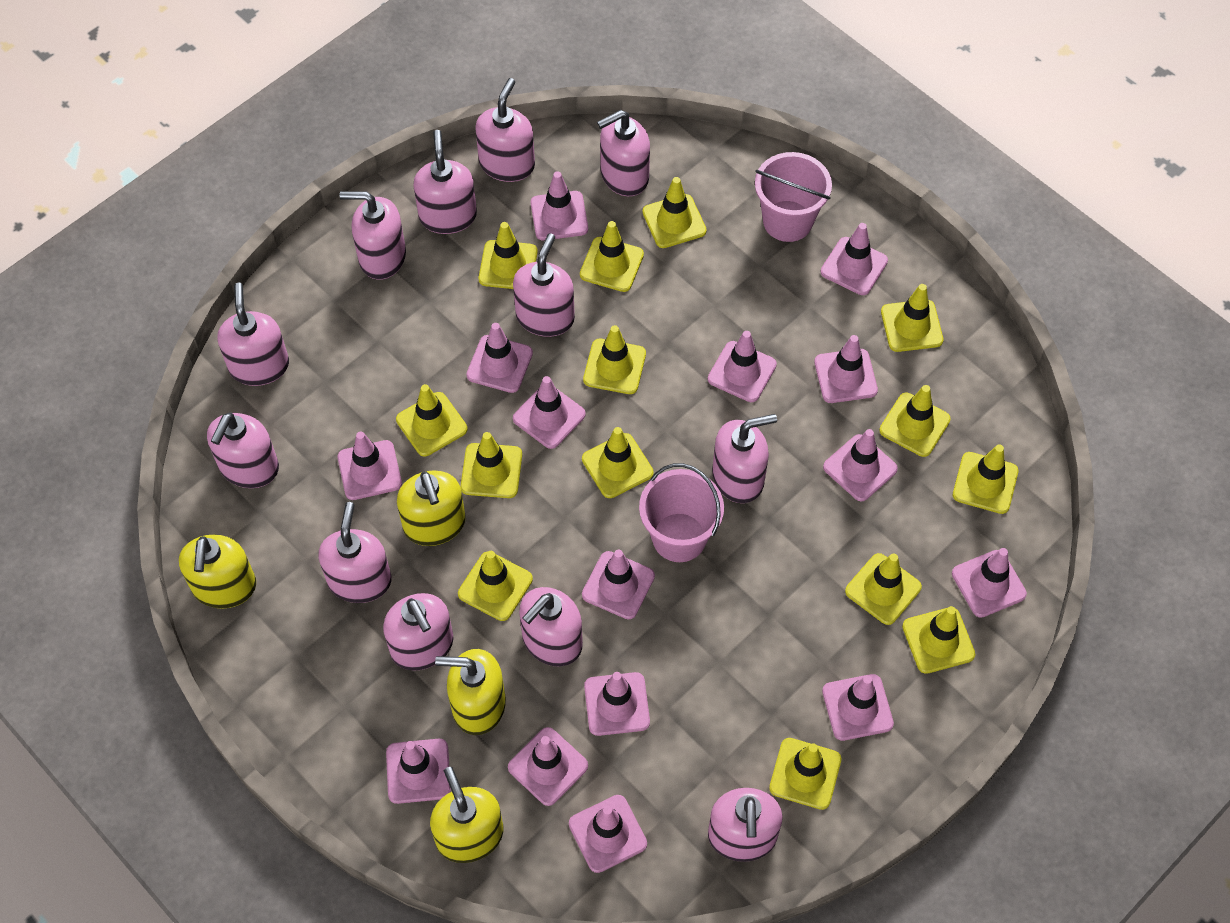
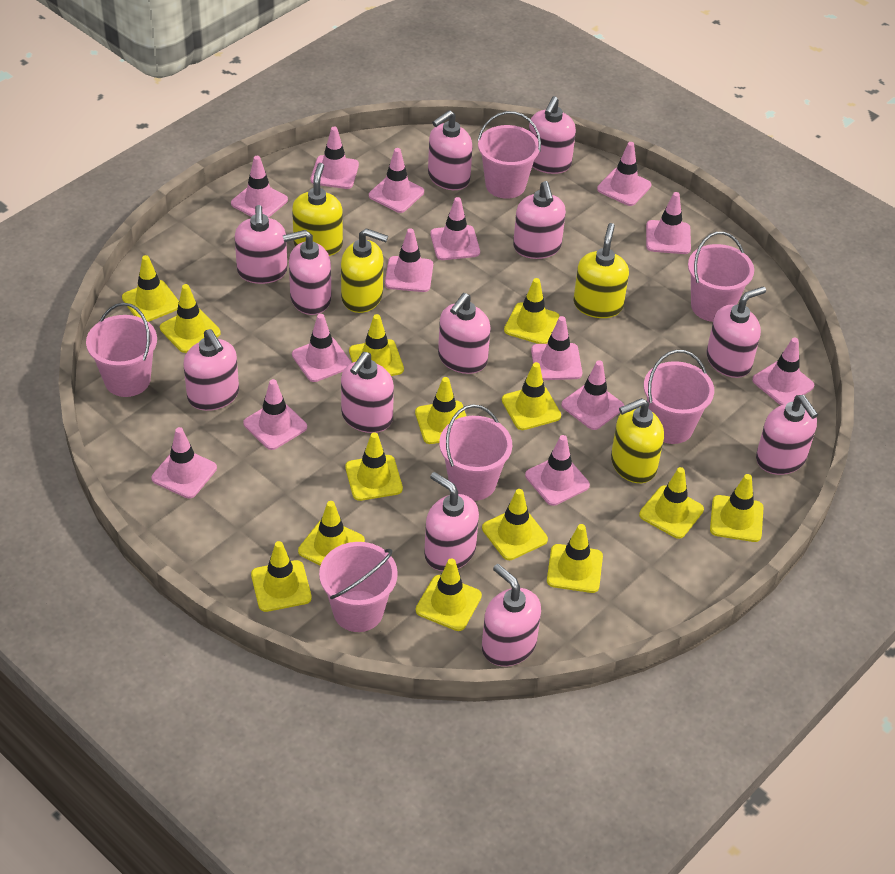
pink bucket: [639,463,724,562] [755,152,832,242] = 2 -> [86,303,157,397] [319,542,398,632] [439,404,512,501] [477,111,541,199] [644,350,714,444] [688,232,754,322] = 6
pink traffic cone: [338,431,402,500] [386,739,451,804] [466,323,533,393] [508,727,588,806] [513,376,586,449] [531,171,588,240] [569,795,647,873] [582,550,655,619] [584,672,650,736] [708,331,777,402] [814,335,878,403] [821,223,888,295] [822,674,894,741] [823,429,898,501] [952,548,1027,618] = 15 -> [151,427,217,499] [231,156,288,218] [243,379,307,450] [292,314,351,382] [310,127,359,189] [369,148,424,213] [385,228,433,292] [430,197,480,260] [525,435,590,506] [531,316,582,380] [561,360,624,430] [597,142,651,206] [646,192,691,254] [752,338,814,405] = 14

